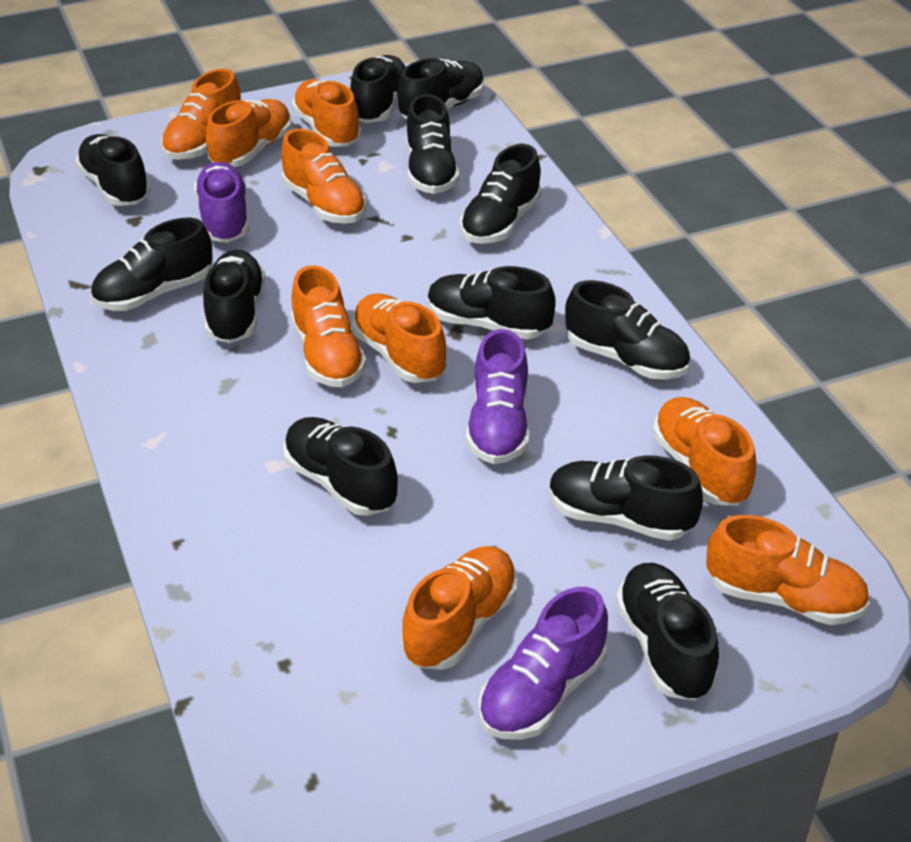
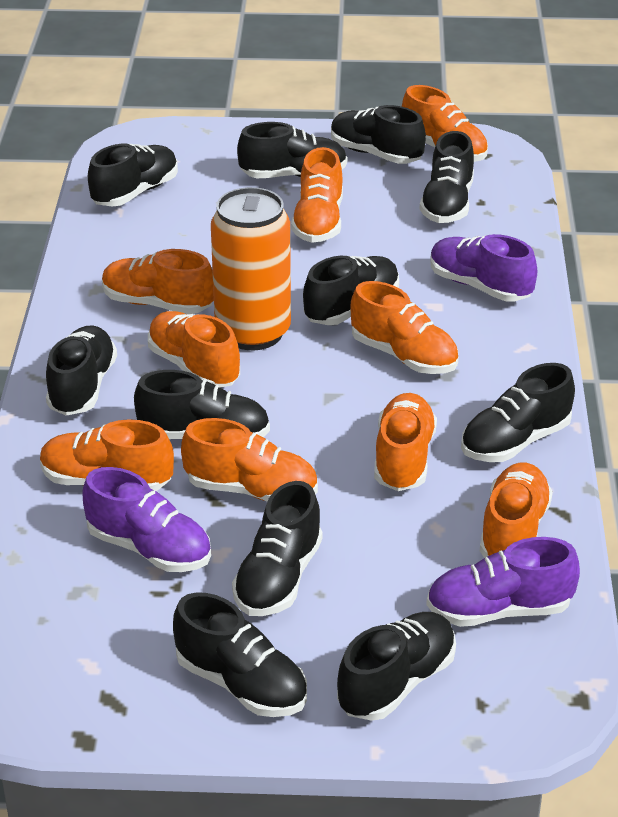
black shoe: [75,134,151,206] [91,218,213,311] [203,250,265,343] [284,417,398,516] [350,55,405,123] [397,58,484,119] [406,94,459,194] [428,266,556,339] [460,144,542,244] [549,455,703,541] [565,280,690,380] [616,563,719,701] = 12 -> [46,325,117,416] [88,144,178,207] [134,370,270,439] [173,592,307,717] [232,481,323,616] [237,122,347,178] [303,256,399,325] [331,105,426,164] [337,612,456,721] [420,131,474,223] [461,363,575,462] = 11
orange can: none = 0 -> [211,187,291,350] = 1

